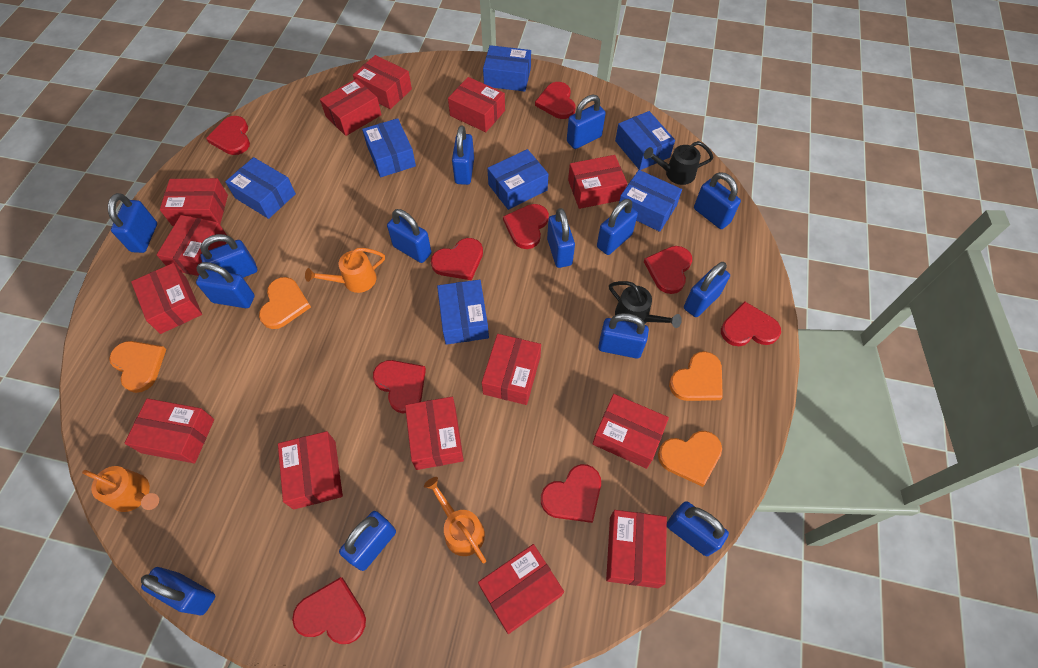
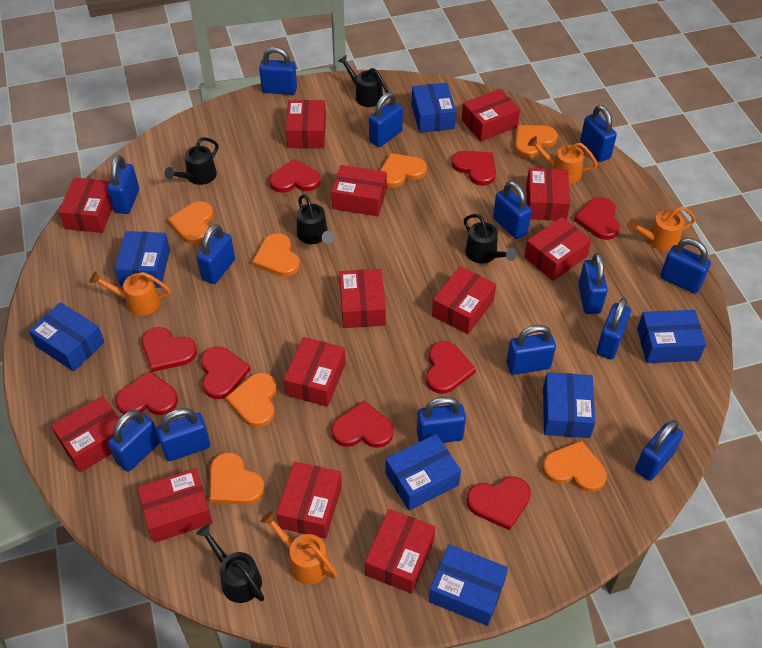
black watering can: [609,281,682,328] [644,141,714,185] = 2 -> [165,137,218,185] [196,524,264,603] [297,194,334,244] [338,55,388,107] [464,214,517,263] = 5
orange heart: [109,341,166,393] [259,277,311,329] [658,431,722,487] [669,351,723,401] = 4 -> [168,201,213,244] [209,452,265,505] [225,373,277,428] [252,233,300,277] [380,153,427,188] [515,125,558,158] [542,440,607,492] = 7
orange watering can: [82,466,159,512] [305,248,385,293] [424,477,486,563] = 3 -> [89,271,171,316] [260,511,338,584] [528,136,598,184] [627,206,696,251] = 4
red box: [124,398,214,463] [131,263,202,334] [157,215,226,276] [160,178,228,226] [278,431,343,510] [320,79,382,136] [353,55,412,109] [405,397,464,470] [448,77,505,132] [478,544,564,634] [482,334,541,405] [568,155,627,209] [592,394,669,469] [606,510,667,588] = 14 -> [51,396,119,473] [58,178,113,233] [137,468,213,543] [276,462,342,539] [284,337,346,407] [286,100,326,148] [331,165,387,216] [339,269,386,328] [365,509,435,594] [432,266,496,334] [462,89,520,141] [524,217,592,281] [526,168,570,221] = 13

